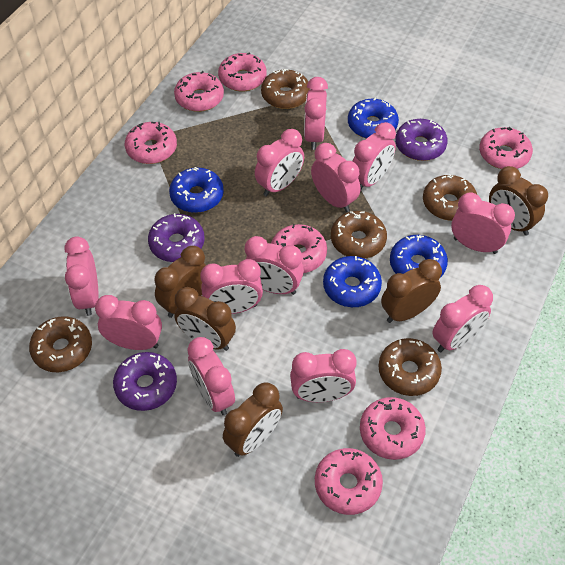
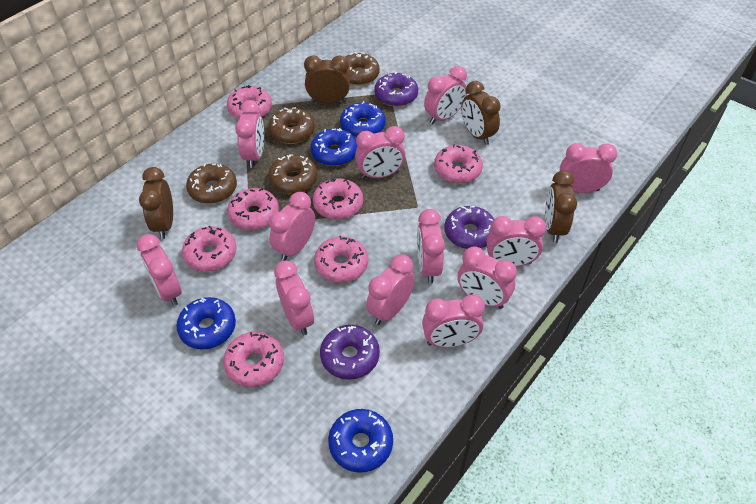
brown clock: [154,246,206,318] [175,287,236,351] [223,382,283,457] [381,259,442,323] [489,166,548,236] = 5 -> [139,167,173,239] [304,55,350,104] [461,81,501,145] [545,171,577,243] = 4
brown donut: [29,316,92,372] [261,69,310,109] [331,211,387,259] [378,338,442,396] [423,174,477,221] = 5 -> [186,163,237,204] [268,107,315,144] [268,154,318,194] [345,52,380,85] = 4

